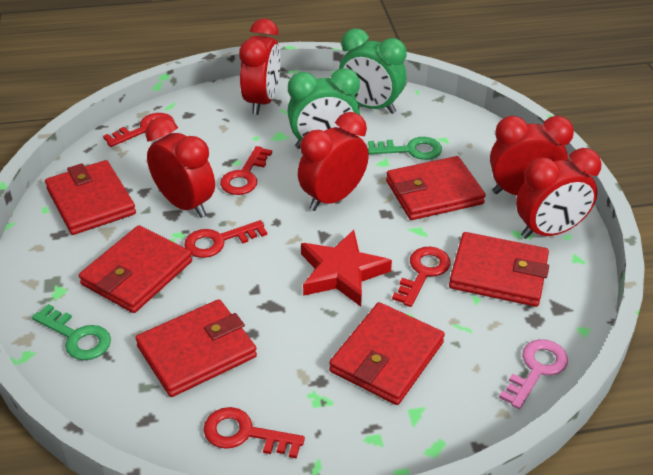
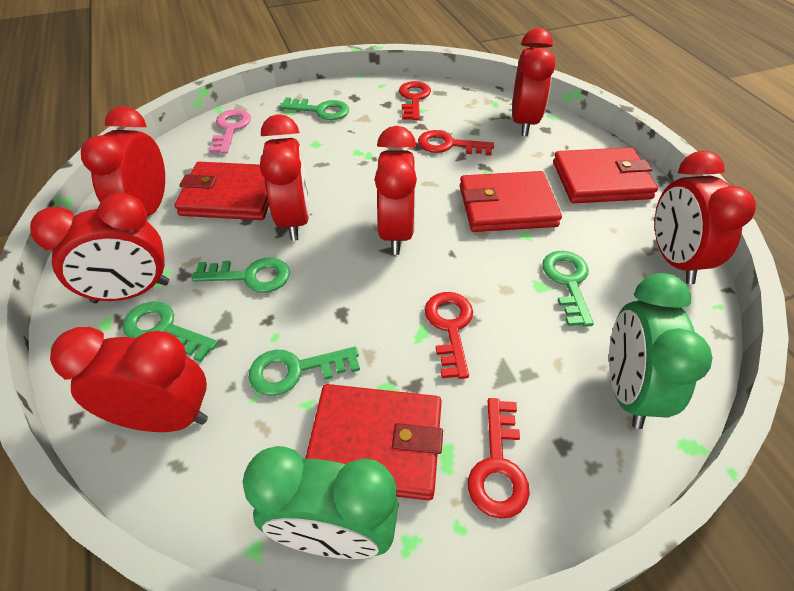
green key: [32,304,111,360] [368,137,442,160] = 2 -> [123,302,218,362] [192,257,290,293] [248,347,360,396] [280,97,349,120] [542,251,594,327] = 5
red clock: [146,117,215,218] [239,19,281,115] [298,112,369,211] [490,116,574,195] [516,148,602,239] = 5 -> [30,193,169,303] [50,327,208,432] [81,106,165,216] [260,114,310,241] [375,126,417,255] [512,28,555,136] [655,151,756,284] = 7
red key: [103,113,174,147] [184,220,267,258] [204,407,305,459] [220,146,272,195] [392,247,451,307] = 5 -> [399,81,431,120] [418,130,494,156] [424,292,473,379] [468,398,530,519] = 4
red star: [301,230,392,307] = 1 -> none = 0
red wallet: [45,160,136,235] [79,225,192,313] [136,299,257,397] [329,302,445,405] [386,156,486,220] [449,232,549,307] = 6 -> [175,162,269,220] [305,384,443,501] [460,171,562,232] [553,147,658,203] = 4

